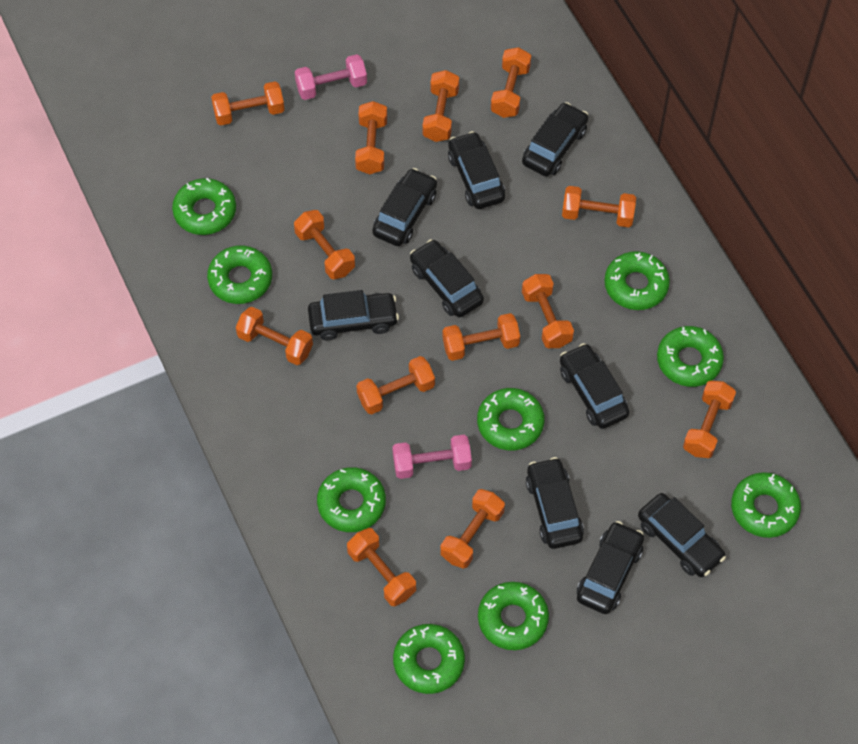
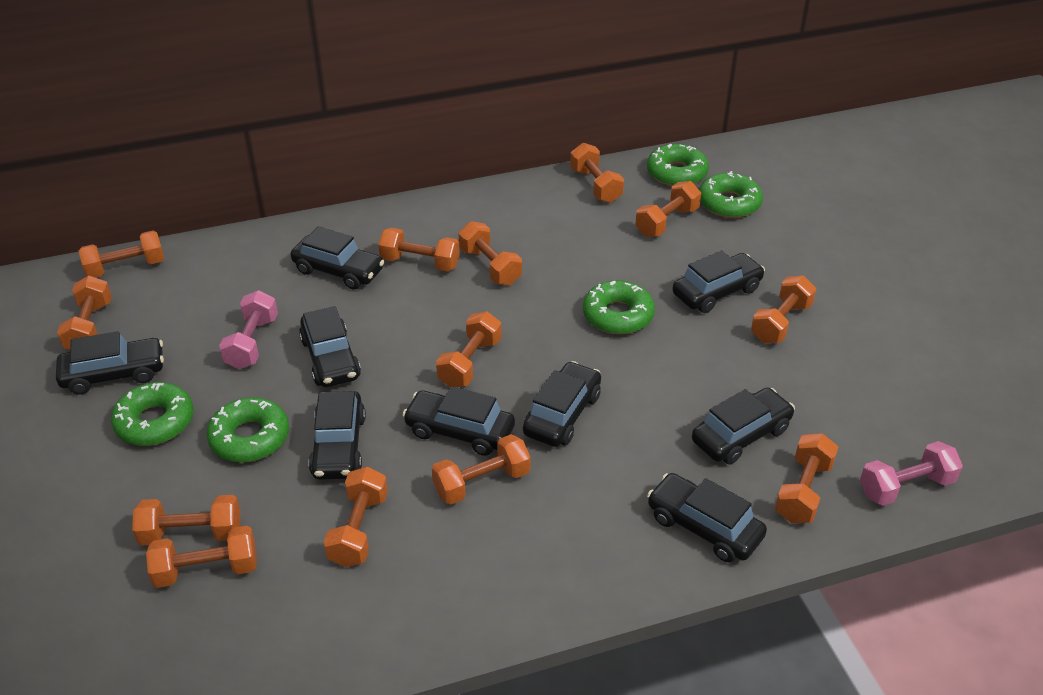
green donut: [172,178,236,235] [207,245,272,304] [317,467,386,532] [393,624,465,694] [477,388,545,450] [478,582,549,650] [604,251,670,310] [657,326,724,387] [731,472,801,538] = 9 -> [111,382,194,446] [206,397,289,462] [583,280,655,334] [647,144,709,186] [699,171,763,218] = 5

